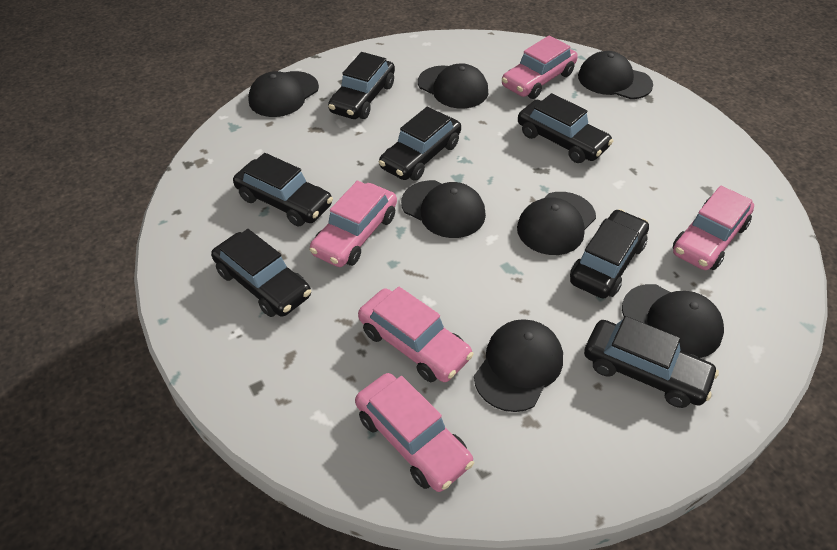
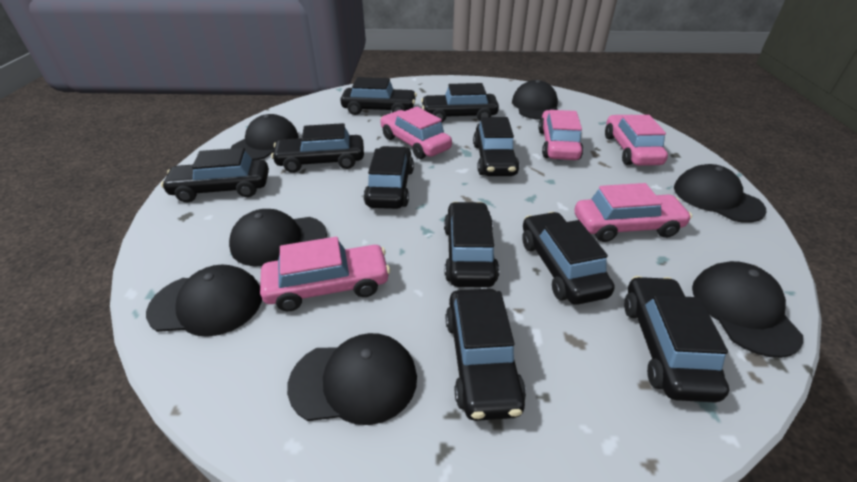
black car: [211,229,311,317] [233,153,333,226] [328,52,395,119] [379,107,461,181] [518,93,613,163] [570,209,649,299] [584,316,719,408] = 7 -> [161,148,269,202] [271,123,364,173] [341,77,417,115] [364,146,414,209] [421,83,499,122] [444,202,499,287] [446,289,526,421] [473,117,519,176] [522,212,615,305] [624,276,729,403] = 10

